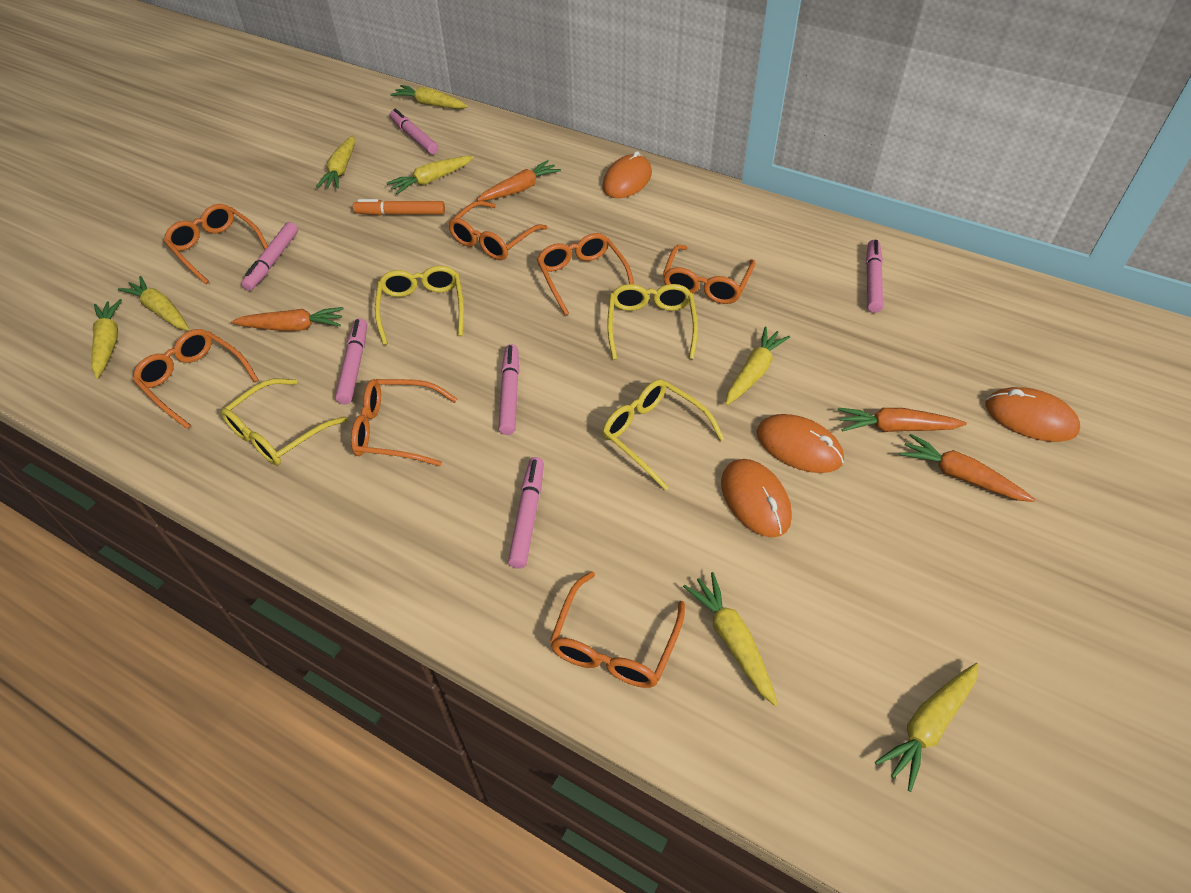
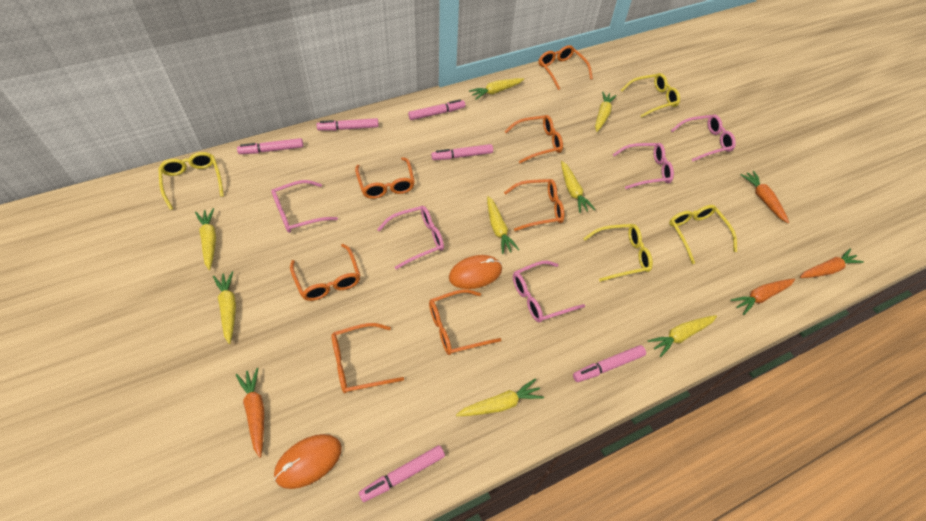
orange marker: [353,199,445,215] = 1 -> none = 0
orange mouse: [602,151,652,198] [721,459,792,538] [756,414,844,473] [986,387,1080,442] = 4 -> [274,434,342,489] [449,255,502,289] = 2
pink glasses: none = 0 -> [271,180,338,233] [377,206,444,269] [513,261,585,322] [613,143,674,189] [671,114,736,162] = 5

